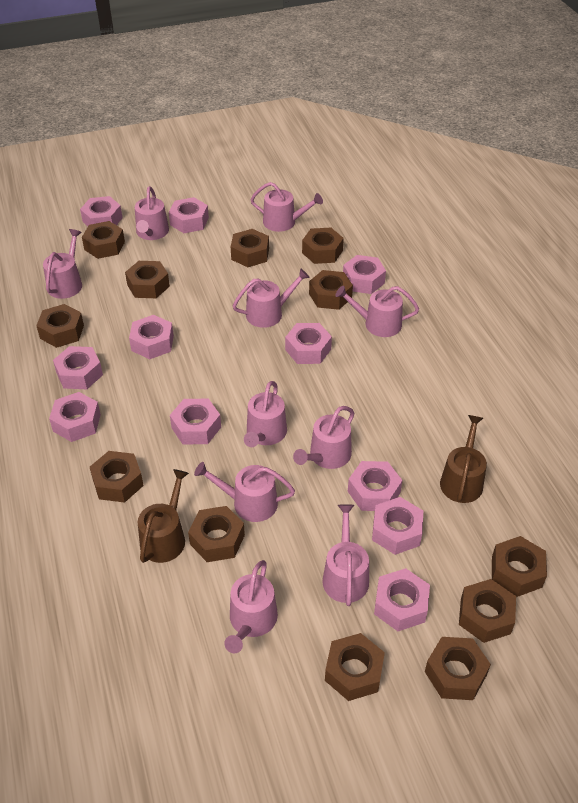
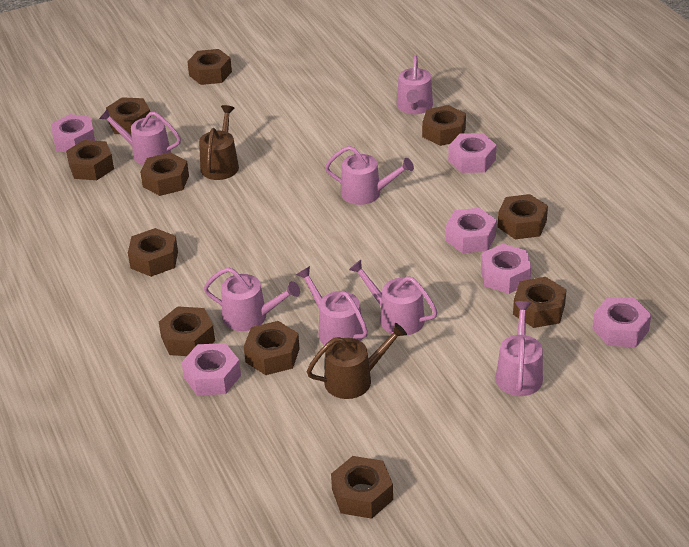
brown nut: [36,304,84,348] [82,221,125,259] [90,451,144,503] [125,261,170,298] [188,506,245,562] [231,229,269,267] [302,228,344,264] [309,270,353,310] [325,633,385,701] [425,637,491,700] [459,579,516,643] [492,536,547,597] = 12 -> [66,140,114,180] [106,97,150,134] [128,228,178,277] [140,153,189,196] [159,306,215,356] [187,49,232,85] [244,321,300,375] [331,456,393,519] [422,105,466,146] [498,194,548,239] [513,277,567,328] = 11
pink nut: [49,392,101,442] [53,346,103,389] [80,196,122,226] [129,315,174,359] [169,197,209,233] [170,399,221,445] [285,323,332,364] [343,255,386,294] [348,461,402,511] [372,497,423,555] [374,568,430,631] = 11 -> [51,114,95,152] [182,343,241,395] [446,208,497,253] [448,133,497,173] [481,244,531,294] [592,297,651,347] = 6
pink watering can: [43,229,82,299] [135,186,169,240] [194,462,295,522] [224,560,278,654] [233,268,310,328] [244,381,287,447] [250,182,323,232] [293,406,354,469] [323,504,369,606] [335,286,419,337] = 10 -> [99,108,181,165] [204,267,300,331] [296,266,368,345] [325,146,414,205] [349,260,438,336] [397,55,433,114] [495,301,543,396] = 7

